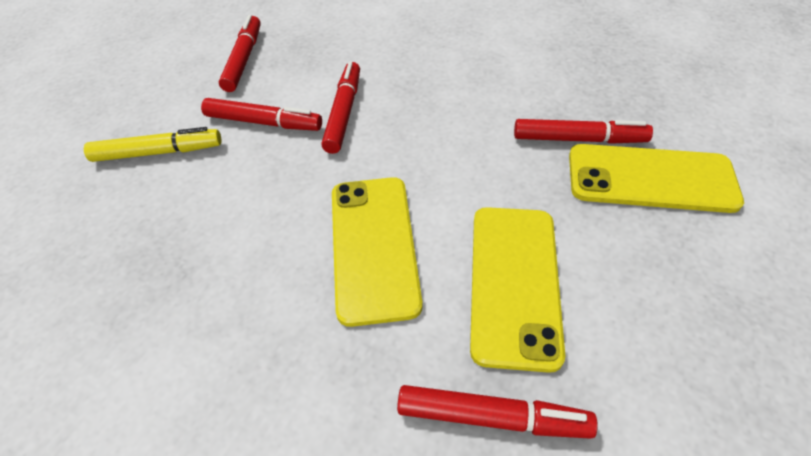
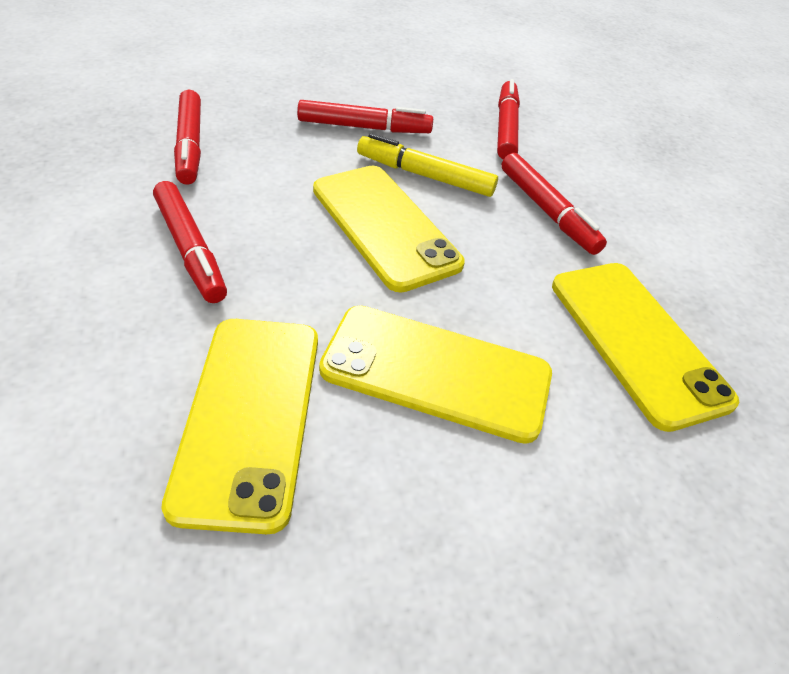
yellow phone: [332,177,423,327] [470,207,565,373] [569,144,744,213] = 3 -> [161,319,318,534] [313,166,465,292] [319,306,552,444] [552,263,739,432] = 4

